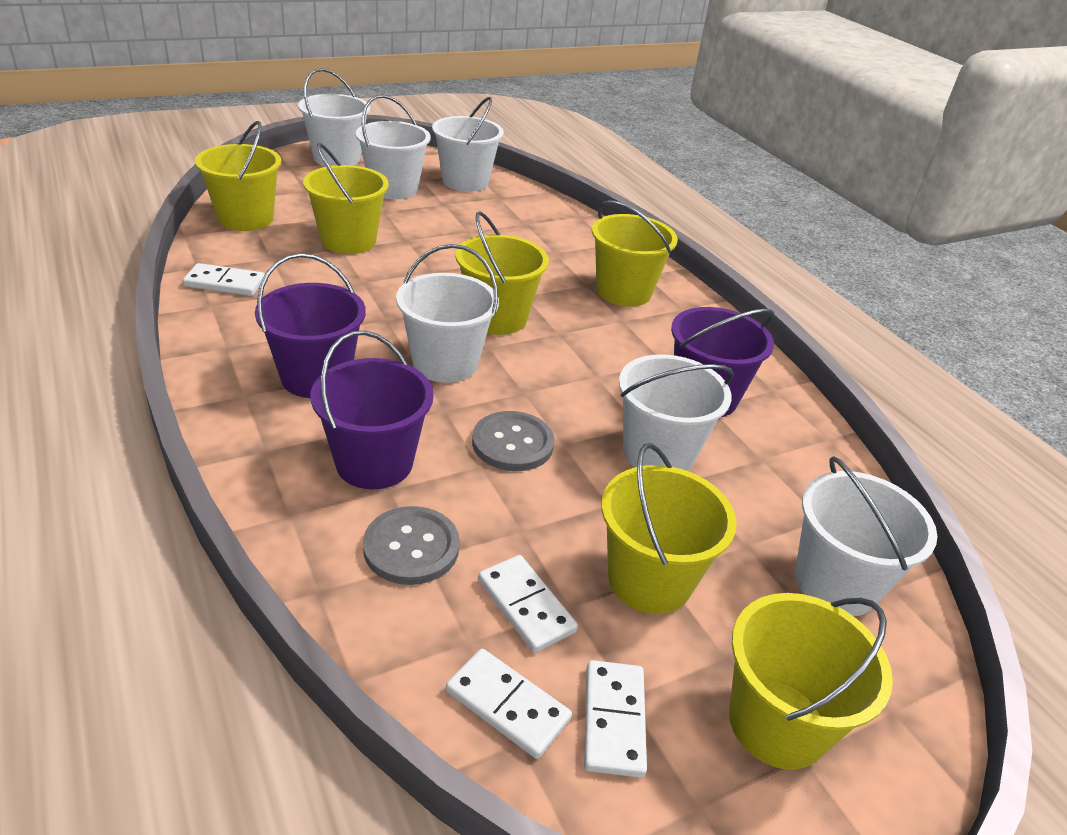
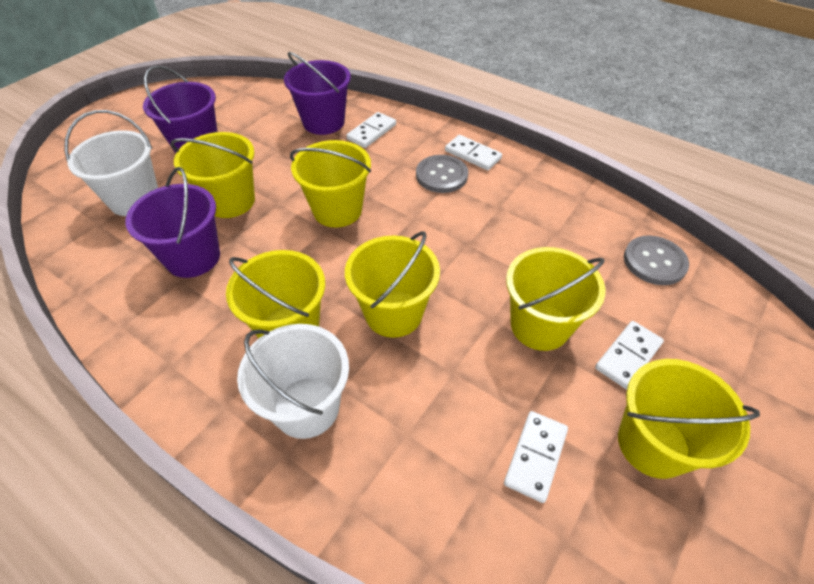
white bucket: [298,68,370,167] [356,95,431,199] [396,244,499,383] [432,97,504,192] [619,354,734,471] [795,456,937,616] = 6 -> [64,110,158,216] [237,324,349,439] = 2

